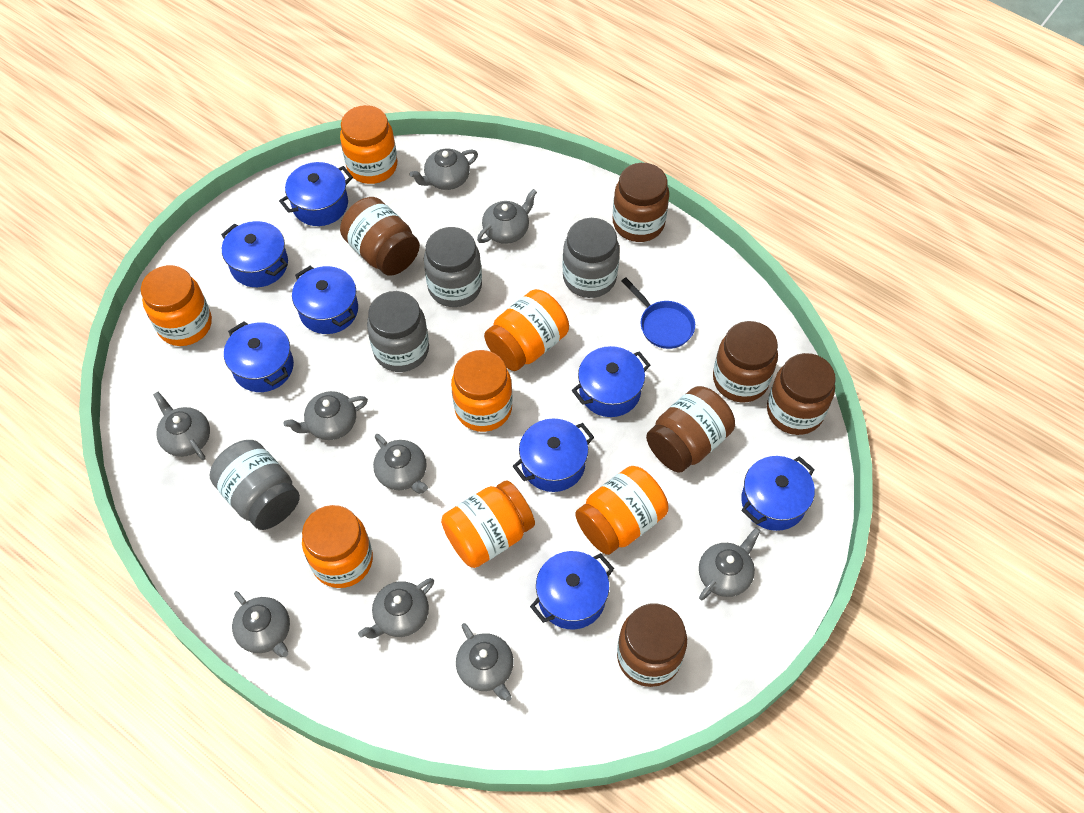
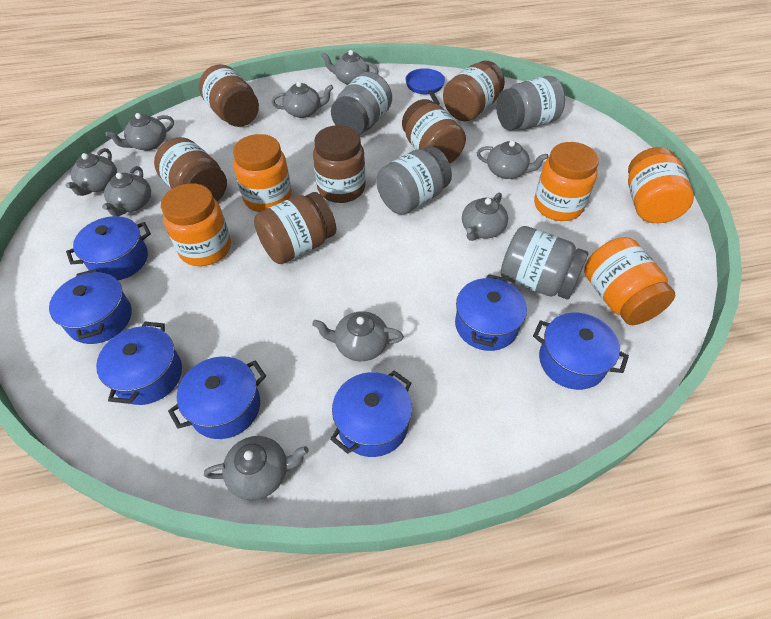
blue pot: [221,221,288,287] [224,321,294,392] [279,162,353,226] [292,266,358,334] [513,419,594,492] [530,551,614,629] [572,346,650,417] [741,456,815,531] = 8 -> [49,269,132,344] [66,216,151,280] [96,322,182,405] [168,356,266,439] [330,370,412,457] [455,274,527,351] [533,313,629,390] = 7
orange jar: [141,265,212,346] [302,505,373,588] [340,105,397,184] [441,480,535,568] [451,350,512,432] [484,289,569,371] [575,466,668,555] = 7 -> [161,183,231,266] [233,134,292,212] [534,142,599,221] [584,237,675,325] [628,147,694,223] = 5

